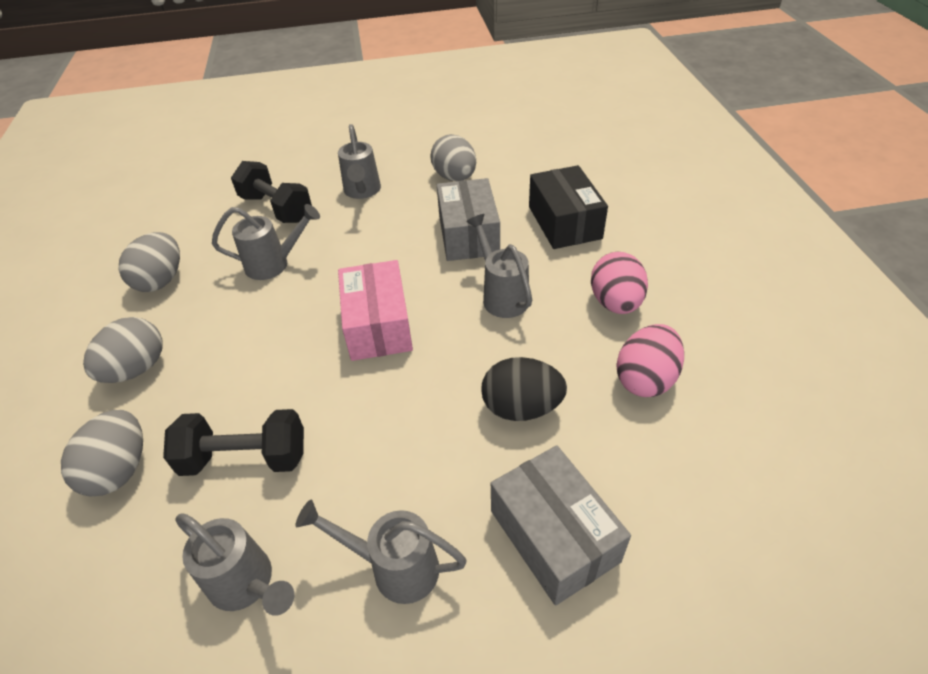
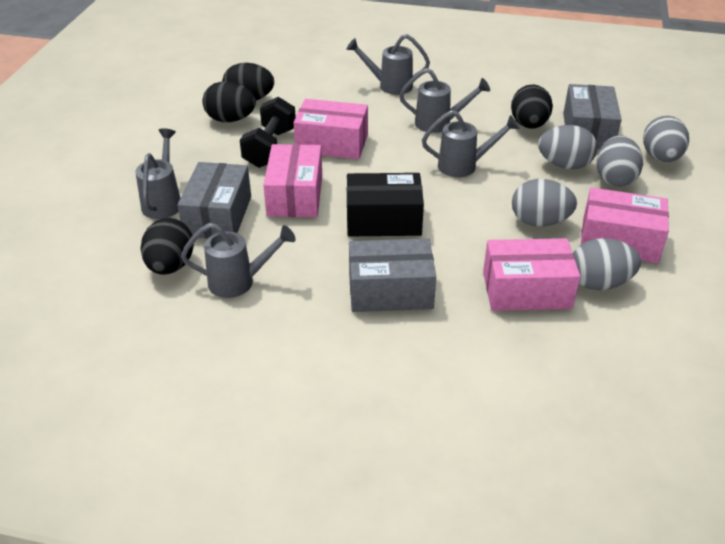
black dumbbell: [163,409,304,476] [231,161,312,223] = 2 -> [240,97,296,168] = 1
black egg: [481,357,567,421] = 1 -> [141,218,194,275] [203,81,256,122] [222,63,274,101] [511,84,553,129] = 4
grey box: [437,178,500,261] [491,445,631,606] = 2 -> [177,162,251,239] [349,238,436,312] [563,84,622,149] = 3
grey egg: [61,410,143,496] [83,317,163,383] [119,232,180,292] [430,134,476,181] = 4 -> [512,179,577,226] [538,125,598,169] [573,238,641,290] [596,135,643,187] [643,116,689,162] = 5
pink box: [338,260,413,361] = 1 -> [263,144,322,217] [293,99,368,159] [483,238,581,311] [581,187,669,263] = 4
pink egg: [591,252,648,314] [616,324,684,397] = 2 -> none = 0

